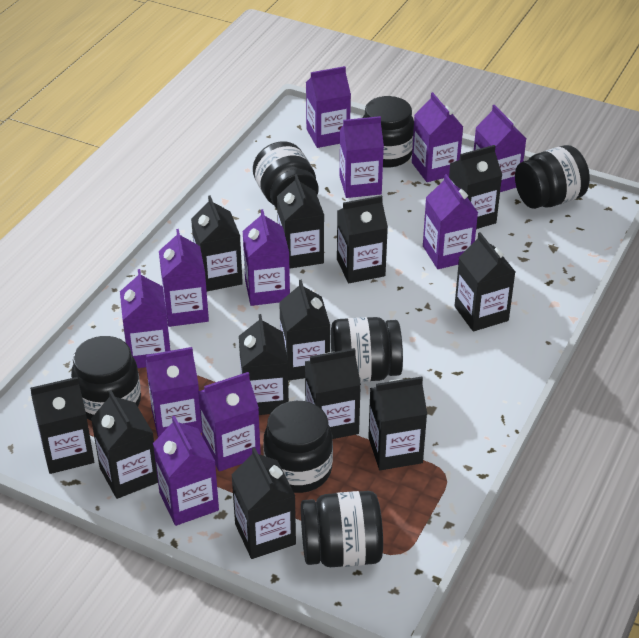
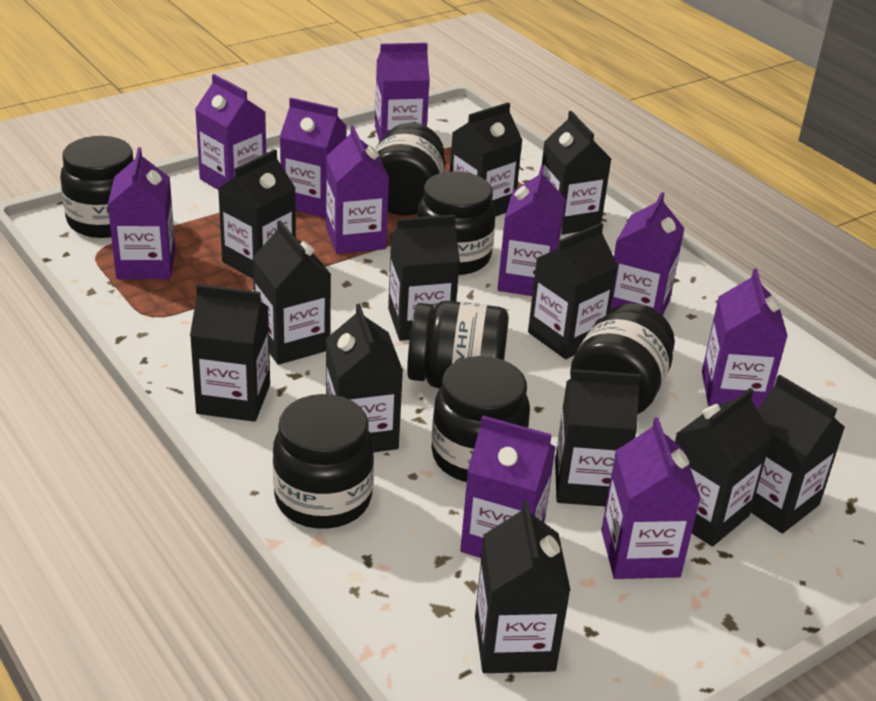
purple carton: [120,269,170,368] [145,347,202,437] [153,416,219,526] [159,229,209,327] [198,372,261,471] [243,209,290,306] [306,66,351,148] [340,116,384,198] [412,92,463,182] [423,174,478,269] [474,105,526,192] = 11 -> [108,147,175,279] [195,74,266,190] [280,98,347,218] [326,126,389,254] [375,43,430,142] [460,415,556,558] [498,166,566,296] [601,417,701,579] [610,192,685,316] [702,269,788,410] = 10

